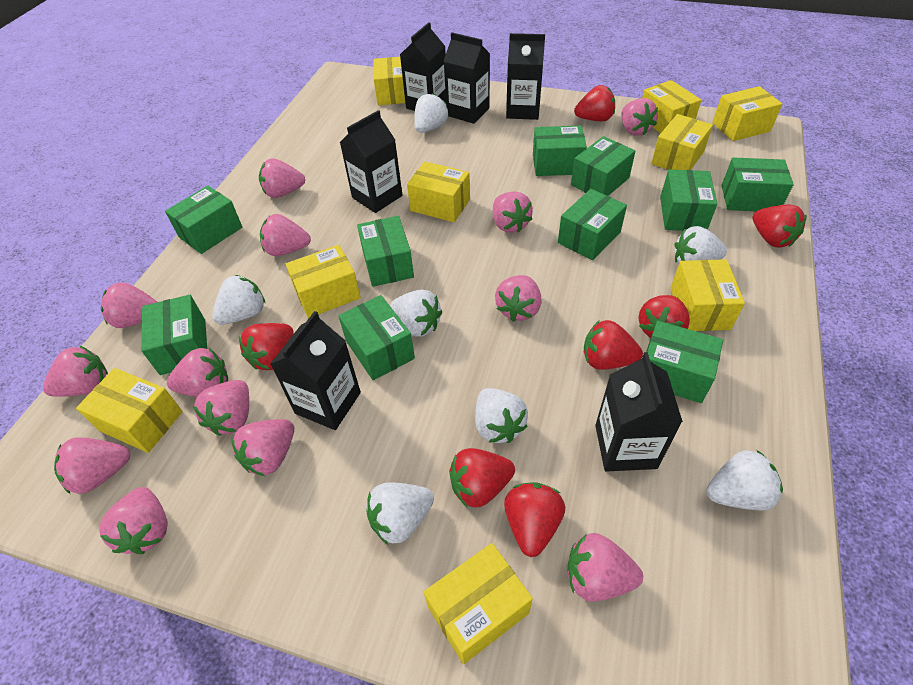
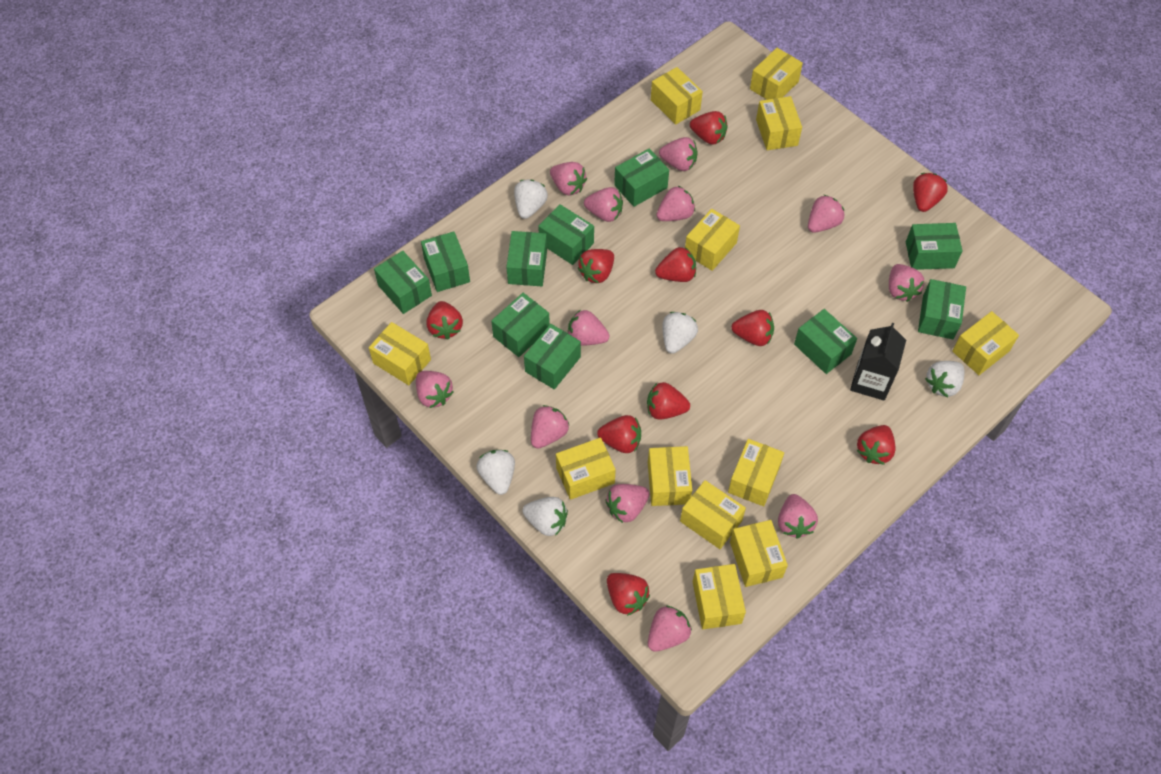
black carton: [270,311,361,430] [340,110,402,213] [400,22,446,111] [444,32,490,124] [506,33,545,120] [595,352,683,471] = 6 -> [850,323,906,401] = 1
pink strawberry: [43,345,108,397] [54,437,130,494] [99,487,168,554] [101,282,157,328] [167,348,228,397] [193,380,249,436] [231,419,294,476] [259,158,305,198] [260,214,311,256] [493,191,533,233] [495,275,541,322] [568,533,643,602] [622,98,658,136] = 13 -> [416,371,453,408] [531,405,569,448] [550,162,587,195] [568,310,609,346] [584,187,623,222] [605,484,649,523] [648,606,692,652] [656,186,695,221] [659,137,698,171] [778,494,818,538] [808,195,844,233] [889,264,924,302] = 12
red strawberry: [239,323,294,370] [449,448,515,507] [504,482,565,557] [574,85,615,122] [584,320,643,370] [639,295,690,338] [753,204,807,247] = 7 -> [427,301,463,340] [578,249,614,283] [597,415,641,453] [607,573,650,616] [647,382,690,419] [655,247,696,282] [690,111,728,145] [732,310,774,346] [857,425,896,465] [913,173,948,212] = 10
white strawberry: [212,275,265,325] [366,482,434,545] [390,290,442,337] [414,93,449,133] [475,388,528,443] [674,226,727,263] [706,450,783,511] = 7 -> [476,450,515,495] [514,179,548,219] [522,497,568,536] [662,312,698,354] [925,361,964,397] = 5
yellow box: [76,368,183,453] [286,245,361,318] [373,57,405,105] [407,161,470,223] [424,543,533,664] [642,80,701,133] [651,114,713,170] [671,259,745,331] [712,86,782,141] = 9 -> [369,322,431,385] [556,438,616,500] [648,446,692,506] [651,67,703,125] [680,480,746,549] [685,209,740,271] [693,564,746,629] [728,439,784,507] [730,520,788,587] [750,48,803,100] [756,96,802,150] [952,311,1019,375] = 12

